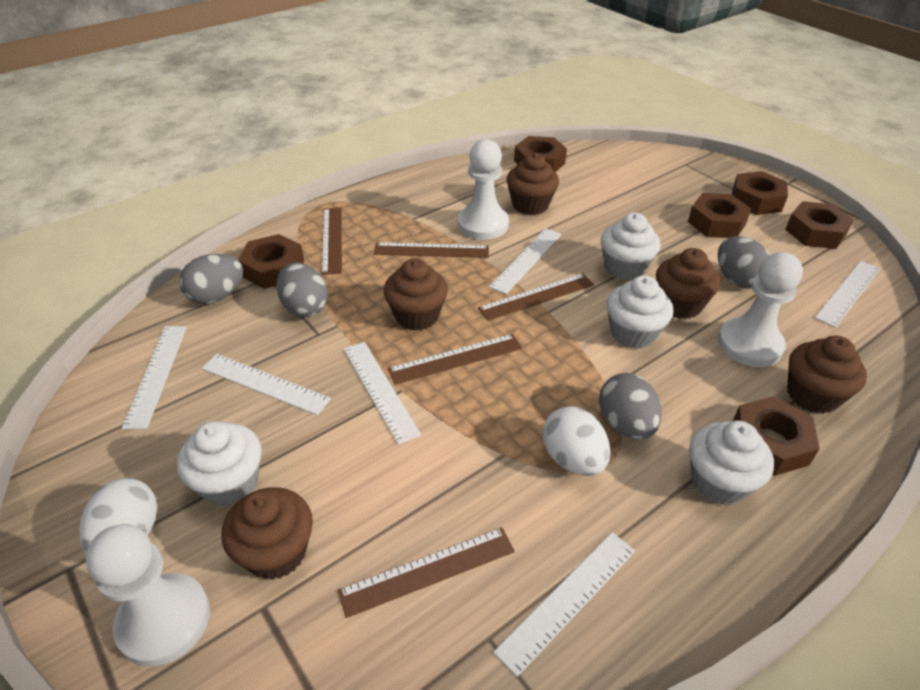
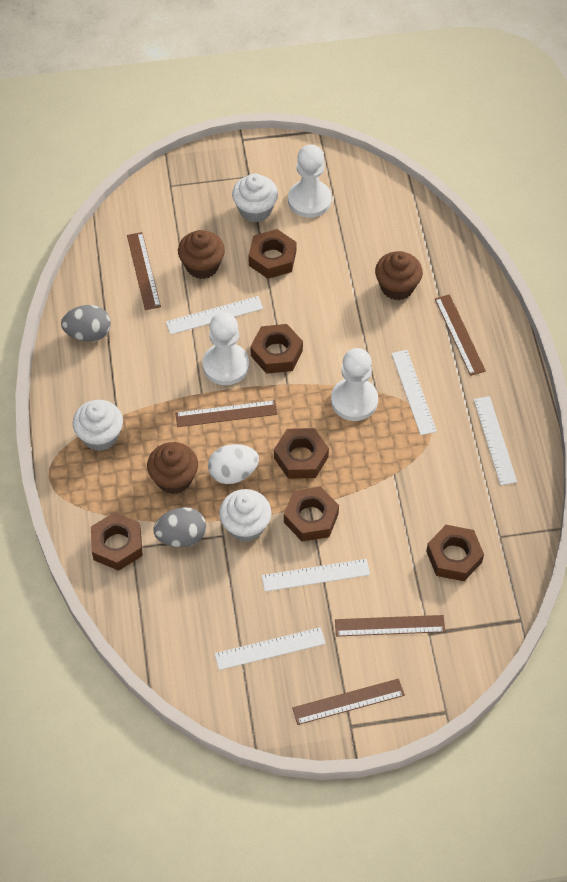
brown cupcake: [221,487,313,580] [384,258,448,331] [506,153,559,215] [656,248,720,319] [787,336,867,414] = 5 -> [147,442,198,494] [178,230,225,279] [375,251,423,300] = 3
grey egg: [179,254,243,304] [277,263,328,317] [599,373,662,439] [718,236,770,289] = 4 -> [61,305,111,342] [153,507,206,547] = 2
white cupcake: [177,421,262,506] [601,213,661,281] [607,275,673,349] [689,420,774,505] = 4 -> [73,400,123,451] [219,489,271,542] [232,174,278,223] = 3
white egg: [79,478,157,554] [543,406,611,476] = 2 -> [208,444,259,484] = 1
white ruler: [122,326,187,429] [202,354,331,415] [344,342,421,445] [489,228,562,294] [493,532,635,677] [815,261,880,328] = 6 -> [166,296,263,335] [215,627,326,670] [262,559,370,592] [391,350,437,435] [474,396,517,485] = 5

